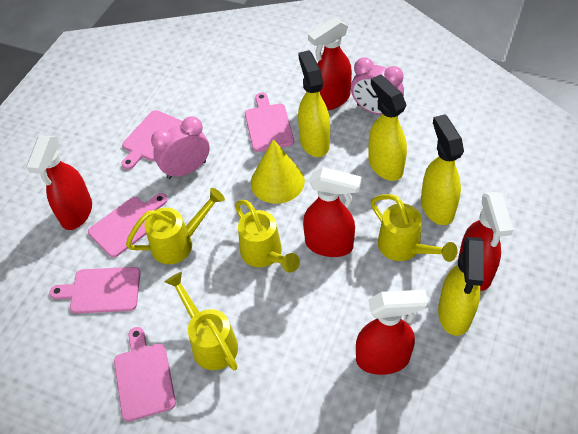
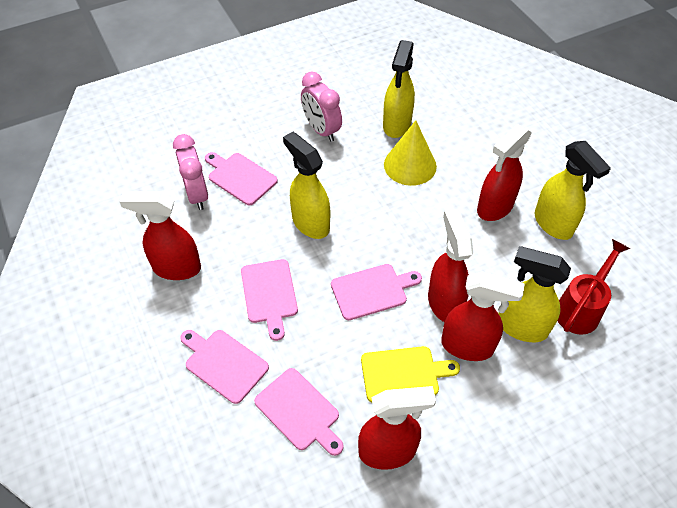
red watering can: none = 0 -> [557,239,630,335] = 1
yellow cutting board: none = 0 -> [361,346,460,402] = 1
yellow watering can: [126,188,225,264] [165,272,238,370] [235,200,300,273] [371,194,458,262] = 4 -> none = 0

